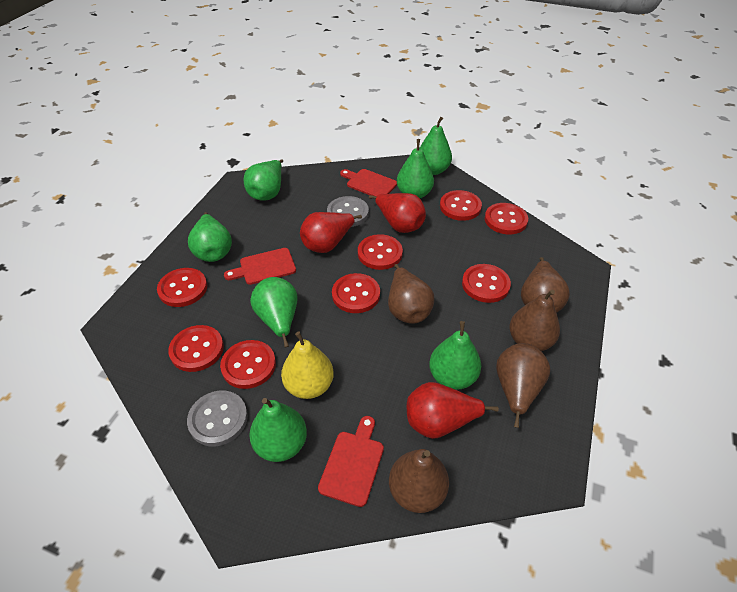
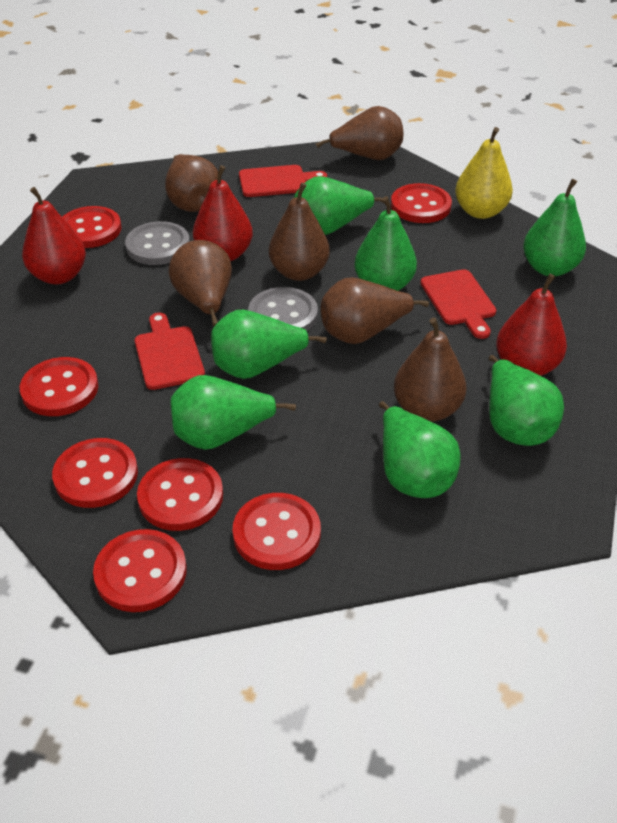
brown pear: [388,264,434,324] [389,449,449,513] [496,343,550,428] [510,289,560,351] [521,257,570,313] = 5 -> [165,154,218,212] [169,240,232,326] [269,183,330,281] [316,106,403,160] [321,278,429,344] [394,317,466,422] = 6
red button: [157,268,207,307] [168,325,224,372] [220,340,276,389] [332,273,380,313] [358,234,403,270] [440,190,482,221] [462,264,511,303] [485,203,528,234] = 8 -> [20,357,98,416] [52,438,138,508] [62,206,121,248] [93,529,187,612] [137,458,223,531] [233,493,321,570] [391,183,452,223] = 7

